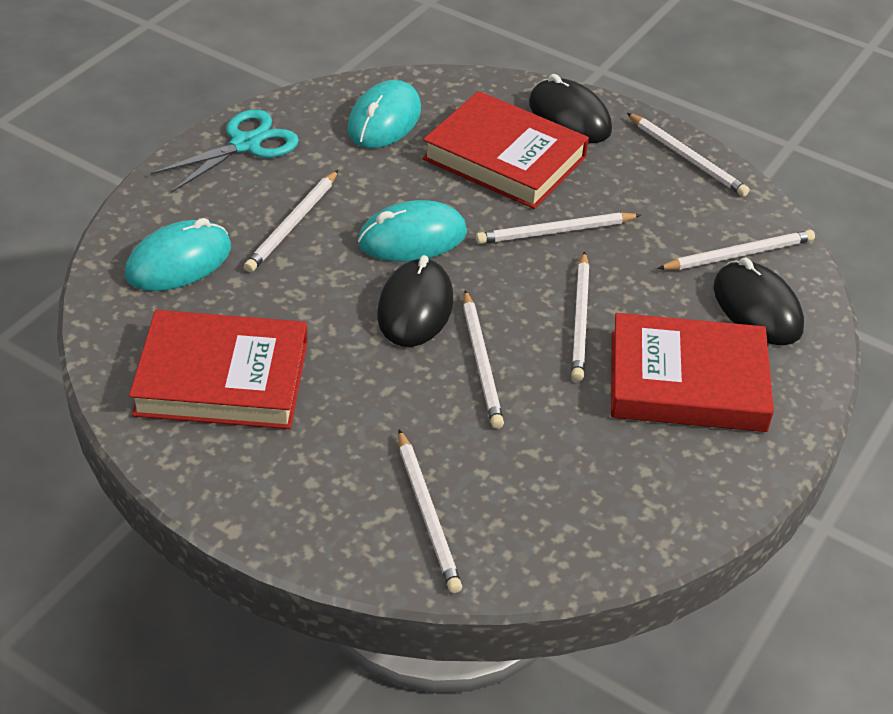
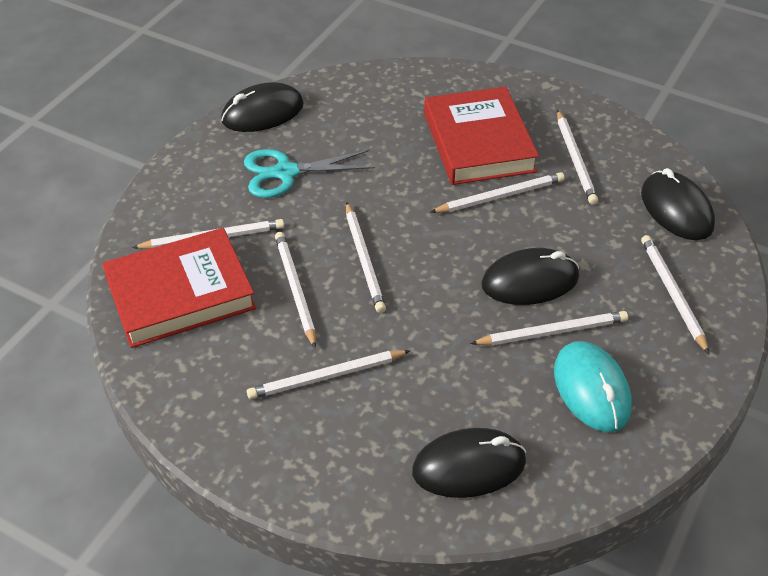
black mouse: [377,255,454,347] [529,74,612,143] [713,258,804,345] = 3 -> [221,82,304,132] [412,428,526,498] [481,248,579,305] [641,168,715,240] = 4
red book: [129,310,308,429] [422,91,589,209] [611,313,774,432] = 3 -> [102,228,256,348] [424,87,539,185] = 2
turquoise mouse: [125,218,231,291] [347,80,421,148] [358,200,467,261] = 3 -> [554,341,632,432] = 1
white pencil: [244,170,338,272] [398,430,462,593] [463,290,504,429] [476,212,641,244] [571,251,589,381] [627,113,750,197] [657,230,815,270] = 7 -> [132,219,284,249] [247,350,410,399] [275,232,316,348] [346,202,386,313] [431,172,565,213] [470,311,628,345] [557,110,598,205] [641,235,709,354] = 8

